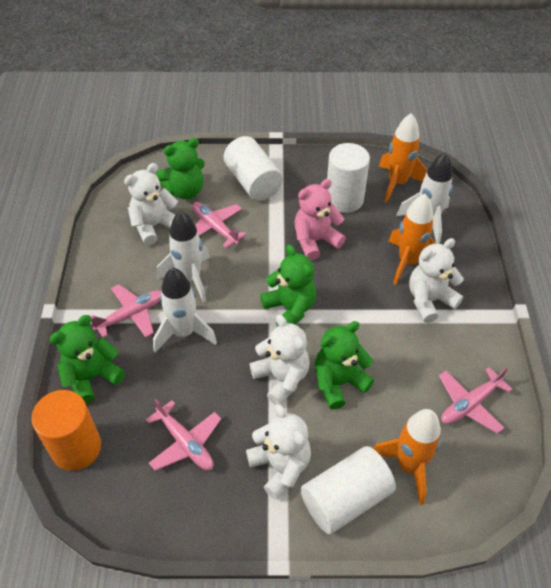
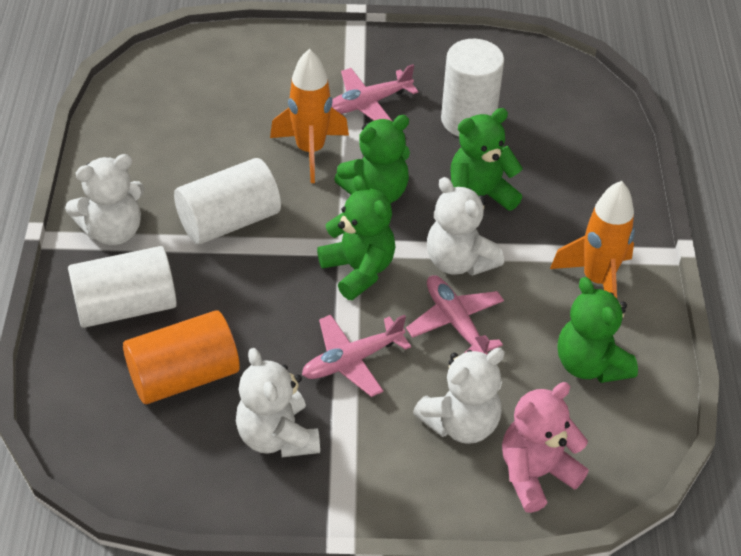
orange rocket: [373,409,441,505] [379,113,427,203] [389,194,436,285] = 3 -> [270,49,349,183] [550,181,635,298] = 2
pink plane: [90,284,162,338] [146,399,221,471] [192,202,247,248] [439,367,512,433] = 4 -> [302,315,411,397] [332,64,418,121] [406,275,504,355] = 3
white rocket: [153,267,217,353] [157,211,210,303] [396,153,453,244] = 3 -> none = 0

